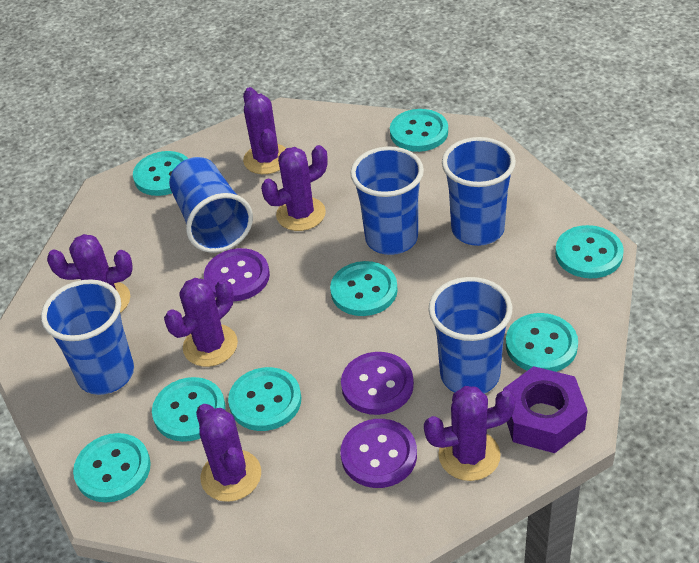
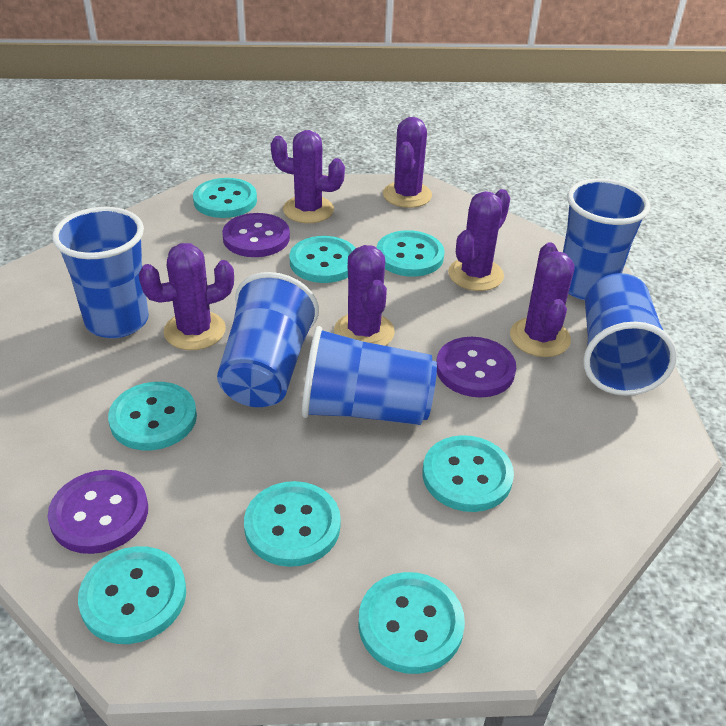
purple nut: [503,366,588,453] = 1 -> none = 0

